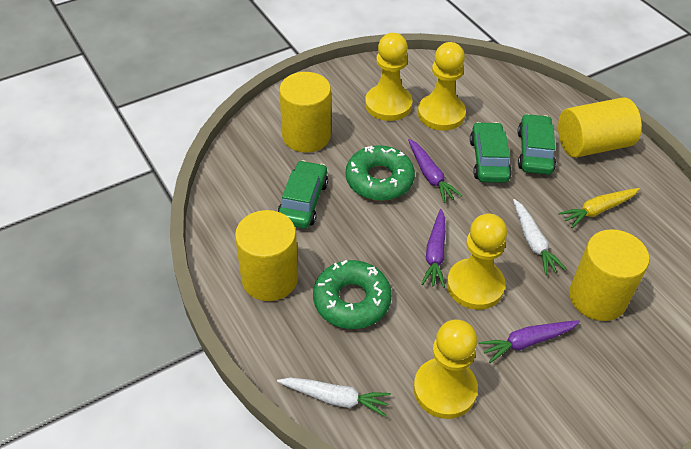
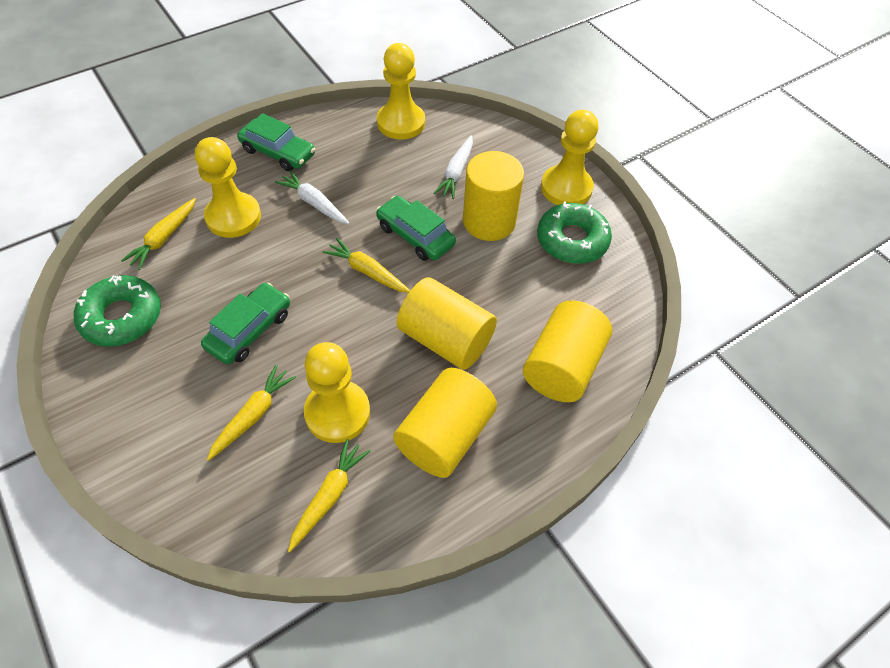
purple carrot: [408,139,462,203] [421,209,446,288] [479,320,580,363] = 3 -> none = 0
yellow carrot: [559,188,640,228] = 1 -> [121,198,196,270] [207,365,296,461] [288,439,370,552] [322,238,410,293] = 4

